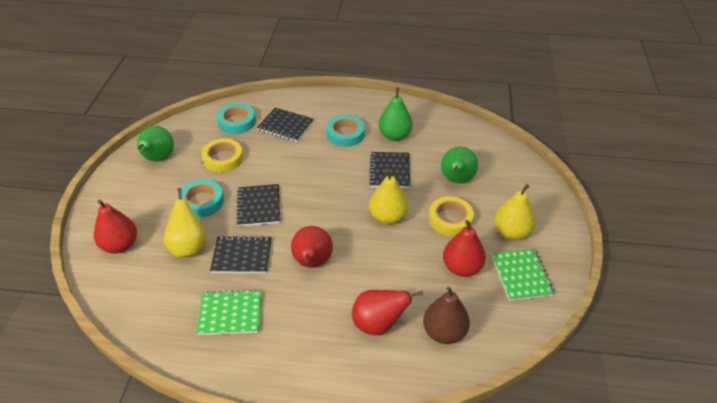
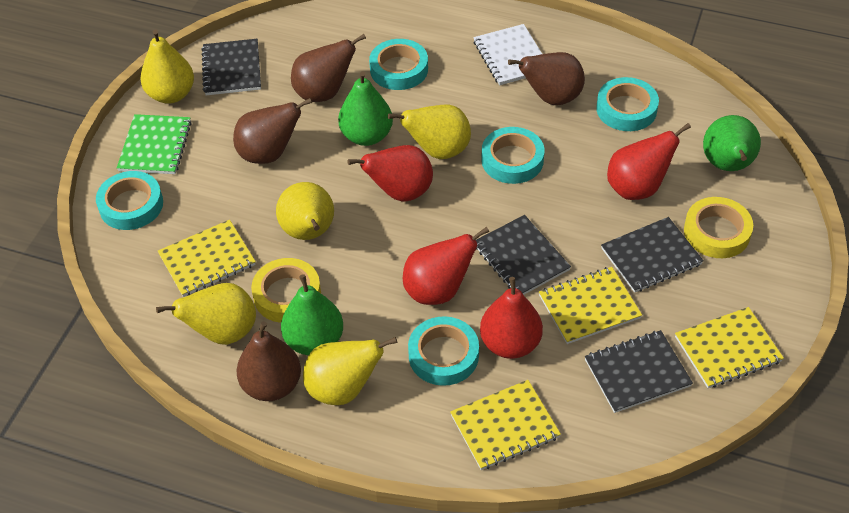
brown pear: [423,287,470,344] = 1 -> [233,98,312,164] [237,321,301,401] [291,34,366,102] [508,52,585,105] = 4
green notebook: [196,290,262,335] [492,249,555,301] = 2 -> [117,114,192,174] = 1
turquoise tape: [181,179,224,218] [217,103,256,134] [326,115,365,147] = 3 -> [96,171,163,230] [369,39,428,90] [408,316,479,386] [481,127,544,184] [596,77,659,131] = 5
white notebook: none = 0 -> [473,24,542,85] = 1
yellow notebook: none = 0 -> [158,220,256,297] [450,380,561,470] [539,267,642,344] [675,307,784,388] = 4
yellow pear: [164,188,206,257] [369,169,408,224] [494,184,535,240] = 3 -> [140,30,194,104] [156,283,256,345] [276,182,334,240] [303,337,397,405] [388,105,471,159] = 5

